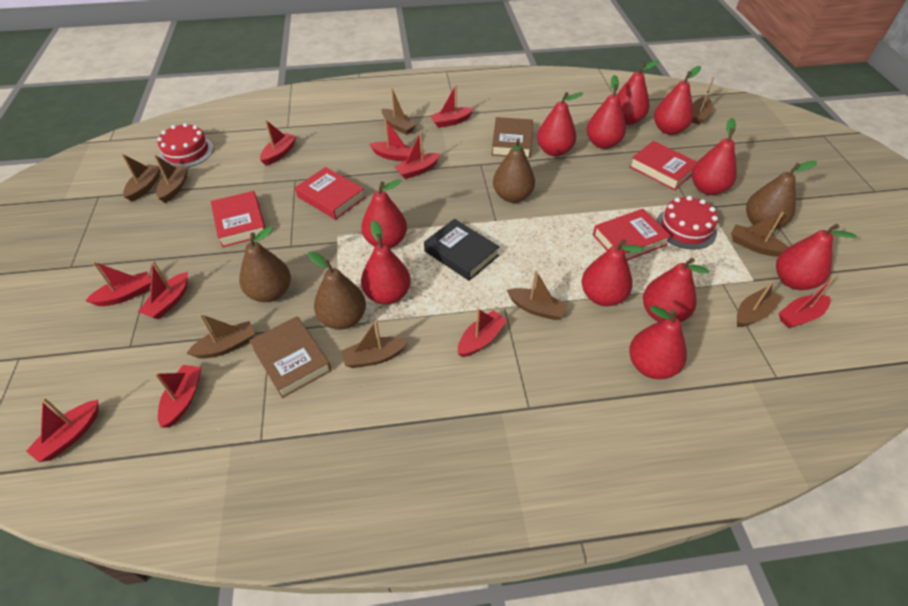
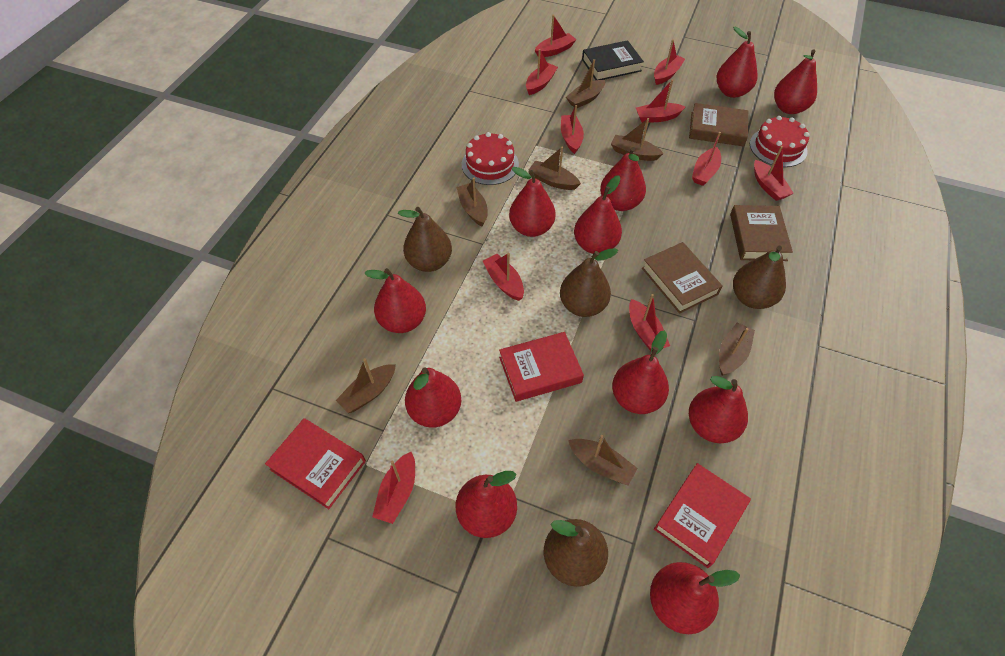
brown boat: [121,153,161,202] [154,155,188,203] [187,314,255,359] [341,320,408,368] [381,88,417,135] [507,270,568,320] [692,77,714,125] [731,212,788,257] [737,281,782,327] = 9 -> [336,358,396,413] [456,178,487,227] [529,147,581,190] [566,59,605,108] [568,435,638,486] [611,118,664,161] [719,322,755,376] = 7
brown book: [249,316,331,398] [492,117,533,158] = 2 -> [642,242,723,313] [689,103,748,146] [730,205,793,261] = 3
red book: [211,191,265,247] [295,167,365,220] [593,209,671,261] [629,141,697,190] = 4 -> [265,418,366,509] [499,332,584,402] [654,463,751,568] = 3

